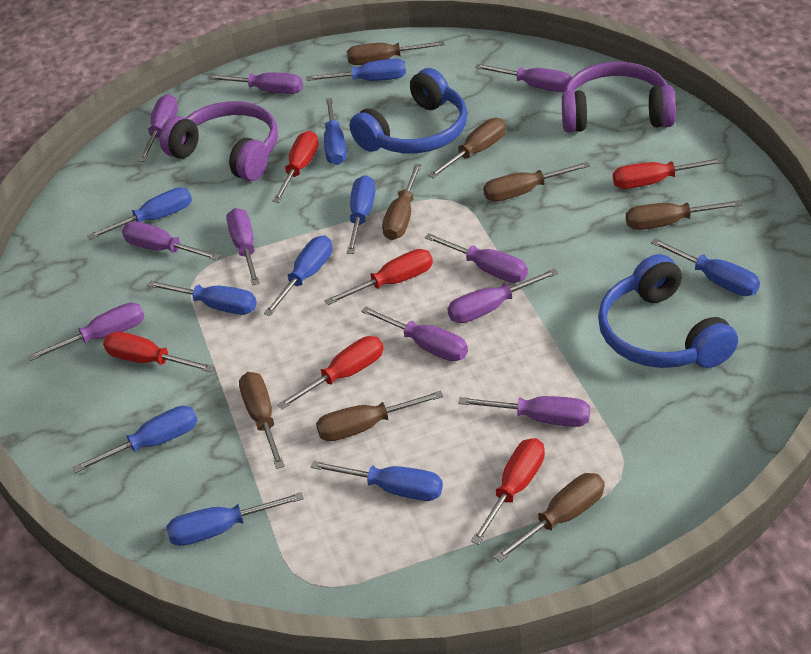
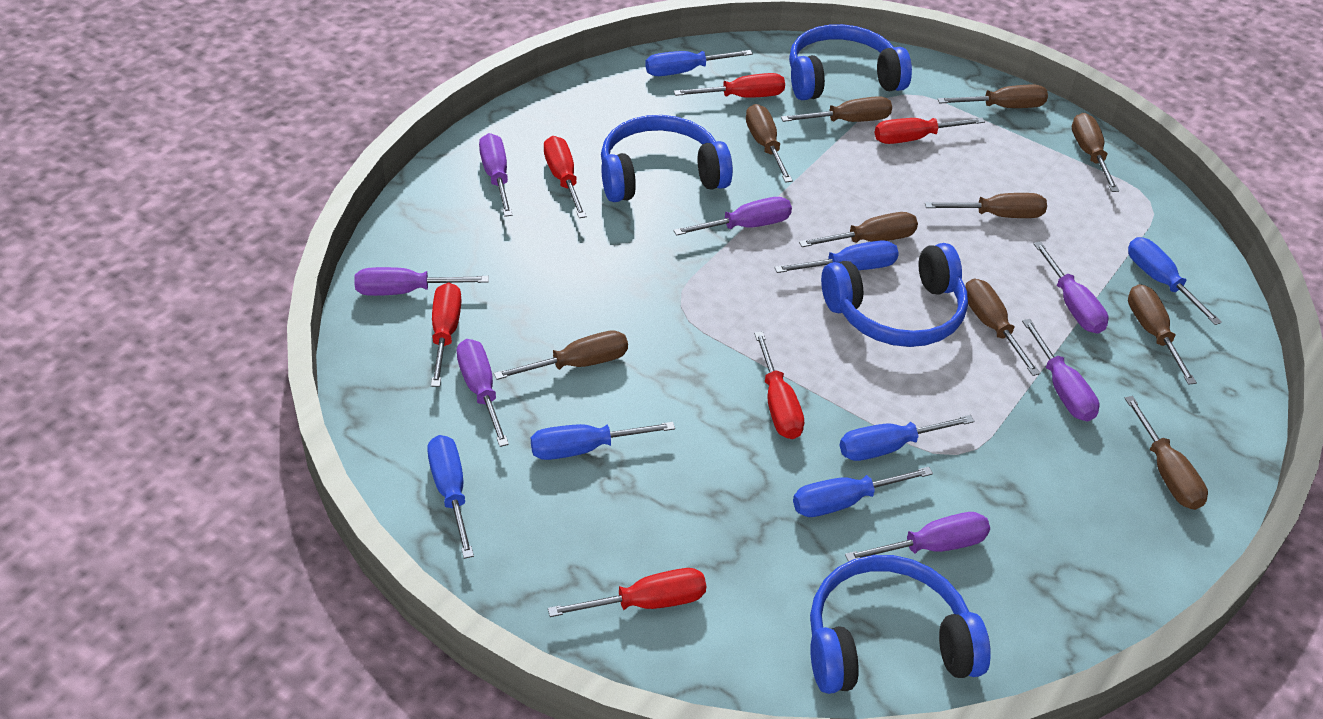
blue headphones: [350,68,467,153] [598,254,738,368] = 2 -> [601,115,733,202] [789,24,912,100] [810,555,991,694] [821,243,968,347] = 4
blue screwdriver: [73,406,198,473] [87,187,192,240] [147,281,257,315] [166,492,304,546] [264,235,332,316] [307,59,406,81] [310,461,443,501] [324,98,347,165] [347,175,376,254] [651,238,760,296] = 10 -> [427,435,474,559] [531,422,675,460] [645,50,753,76] [774,240,899,273] [793,467,933,517] [839,415,975,461] [1128,237,1222,325] = 7
brown screwdriver: [239,372,285,469] [316,391,444,441] [347,41,445,65] [382,164,422,240] [428,118,506,179] [483,162,590,202] [494,473,605,562] [626,200,742,230] = 8 -> [494,330,628,380] [746,104,793,183] [781,96,892,122] [799,212,918,247] [925,193,1047,218] [938,85,1048,108] [965,278,1041,376] [1072,113,1119,192] [1125,396,1208,510] [1128,284,1197,385] = 10
purple headphones: [160,101,278,181] [562,62,676,133] = 2 -> none = 0
purple screwdriver: [28,303,145,361] [122,221,221,260] [139,94,178,162] [207,72,303,94] [226,208,260,285] [361,306,468,362] [424,233,528,283] [447,269,558,323] [458,396,590,427] [475,64,572,92] = 10 -> [354,267,489,296] [456,339,509,447] [479,133,513,217] [673,197,792,236] [845,512,990,562] [1022,319,1100,422] [1033,241,1109,334] = 7

